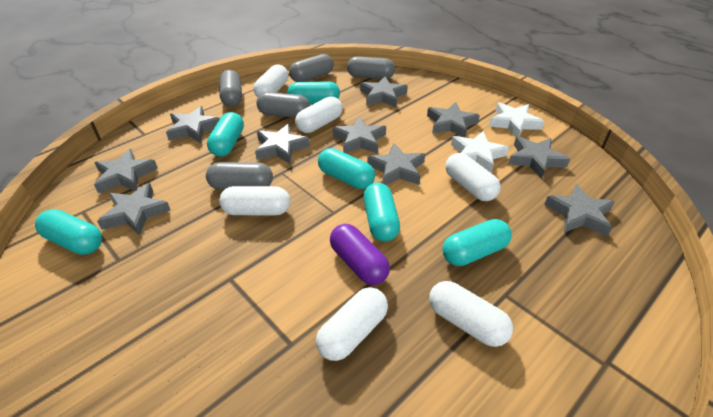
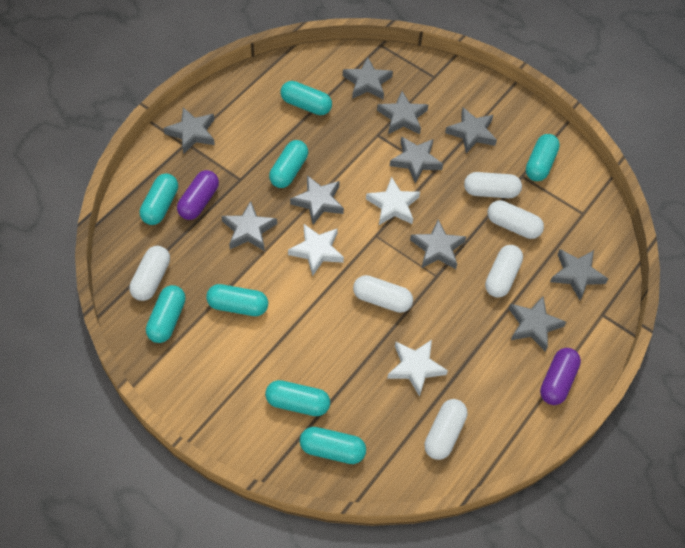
grey capsule: [206,162,273,190] [219,70,242,107] [256,92,310,118] [289,54,334,82] [347,56,395,79] = 5 -> none = 0
purple capsule: [330,224,390,285] = 1 -> [177,170,219,220] [540,348,581,405] = 2
turquoise capsule: [35,209,102,255] [207,112,244,157] [287,81,340,104] [318,148,375,189] [363,183,400,241] [442,219,512,266] = 6 -> [140,174,178,225] [146,285,186,343] [206,284,268,316] [265,380,330,416] [269,140,308,188] [281,81,332,115] [300,427,366,464] [526,134,560,181] = 8
white star: [451,131,509,173] [489,102,545,137] = 2 -> [288,224,344,276] [366,177,420,225] [387,340,448,397] = 3

